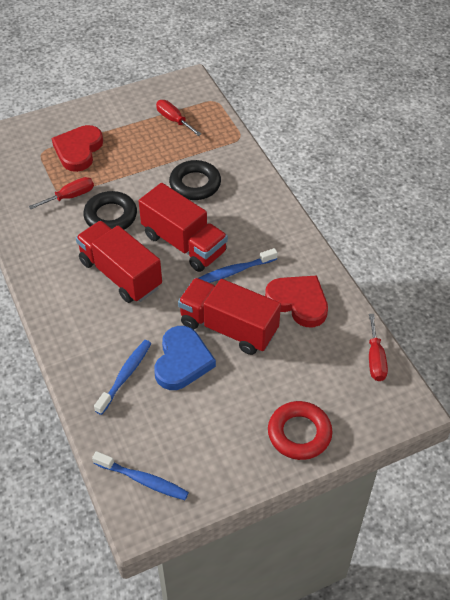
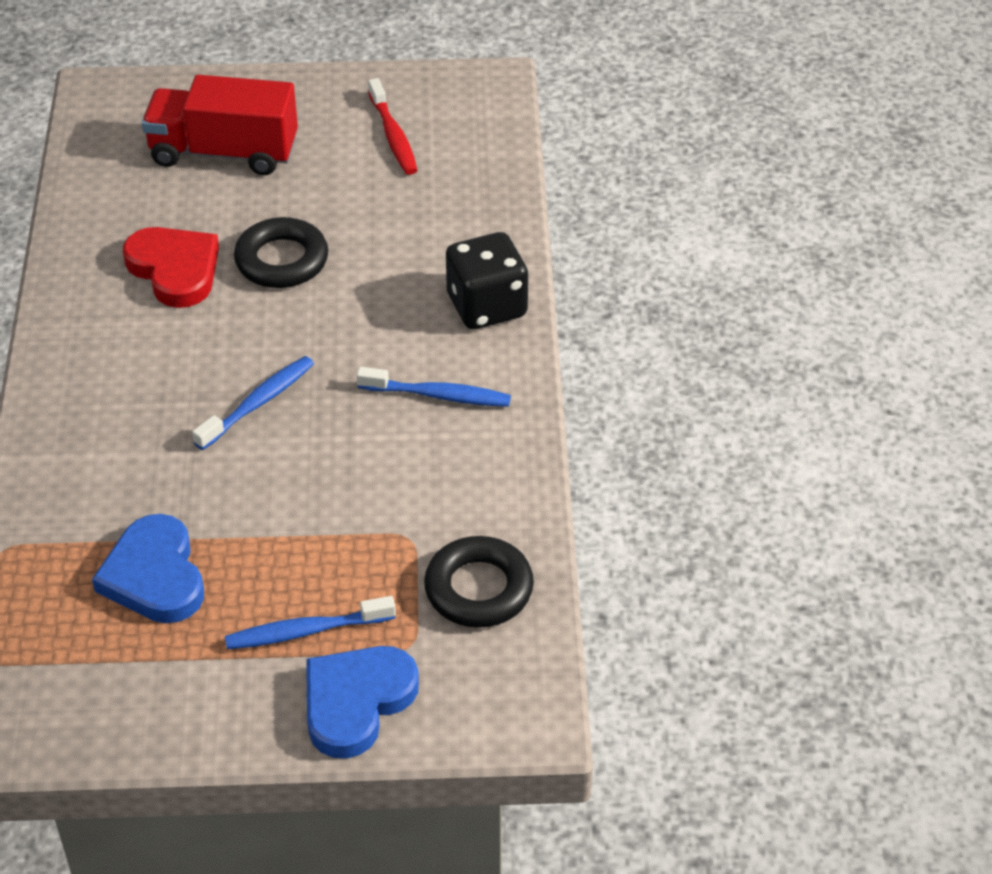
black dice: none = 0 -> [446,232,528,329] = 1
blue heart: [154,326,216,390] = 1 -> [92,514,204,623] [306,646,419,759] = 2
red heart: [52,125,103,172] [265,275,328,327] = 2 -> [123,227,219,308] = 1
red ring: [268,401,333,460] = 1 -> none = 0
red screwdriver: [29,177,94,209] [156,100,201,136] [369,314,388,381] = 3 -> none = 0
red toothbrush: none = 0 -> [368,78,417,175] = 1
red truck: [76,221,162,303] [139,183,228,272] [178,278,281,355] = 3 -> [142,75,298,175] = 1

